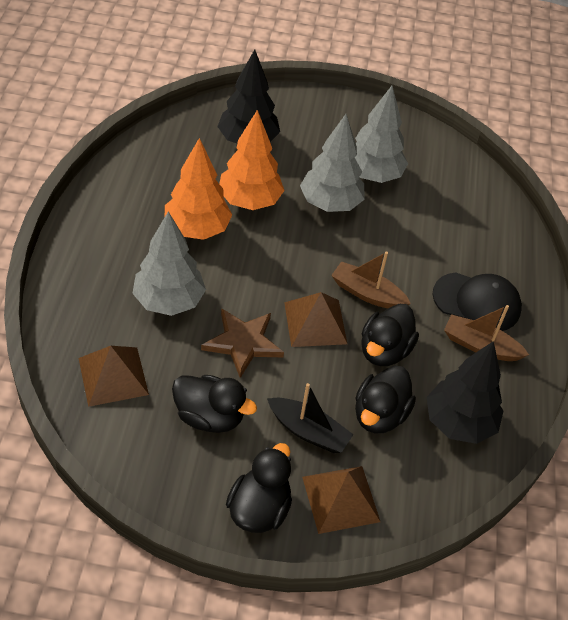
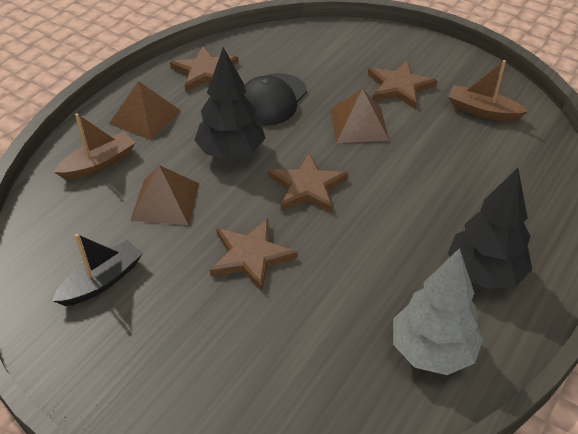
black duck: [172,375,257,433] [226,443,292,533] [355,366,416,433] [361,304,419,366] = 4 -> none = 0
brown star: [201,308,284,378] = 1 -> [170,46,239,92] [210,219,297,292] [268,153,348,213] [368,61,438,109] = 4
grey tree: [132,211,206,316] [300,114,365,212] [355,86,408,183] = 3 -> [393,248,483,375] = 1
orange tree: [165,138,232,240] [219,110,285,210] = 2 -> none = 0

